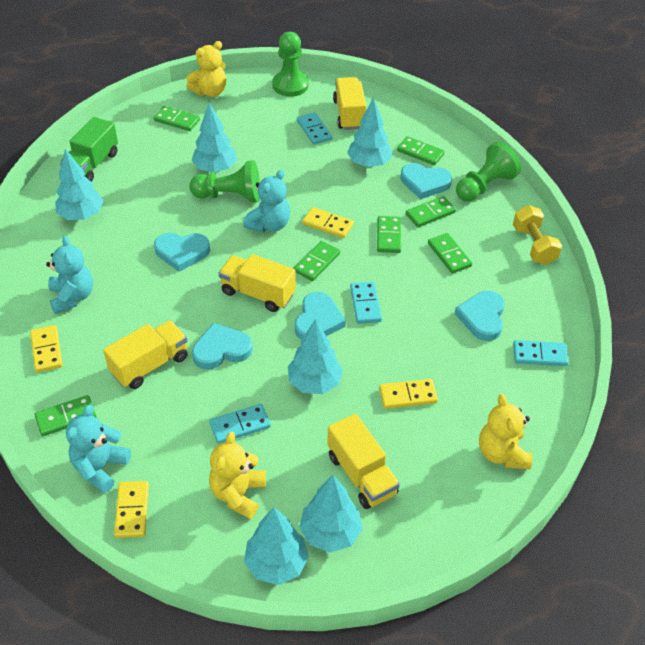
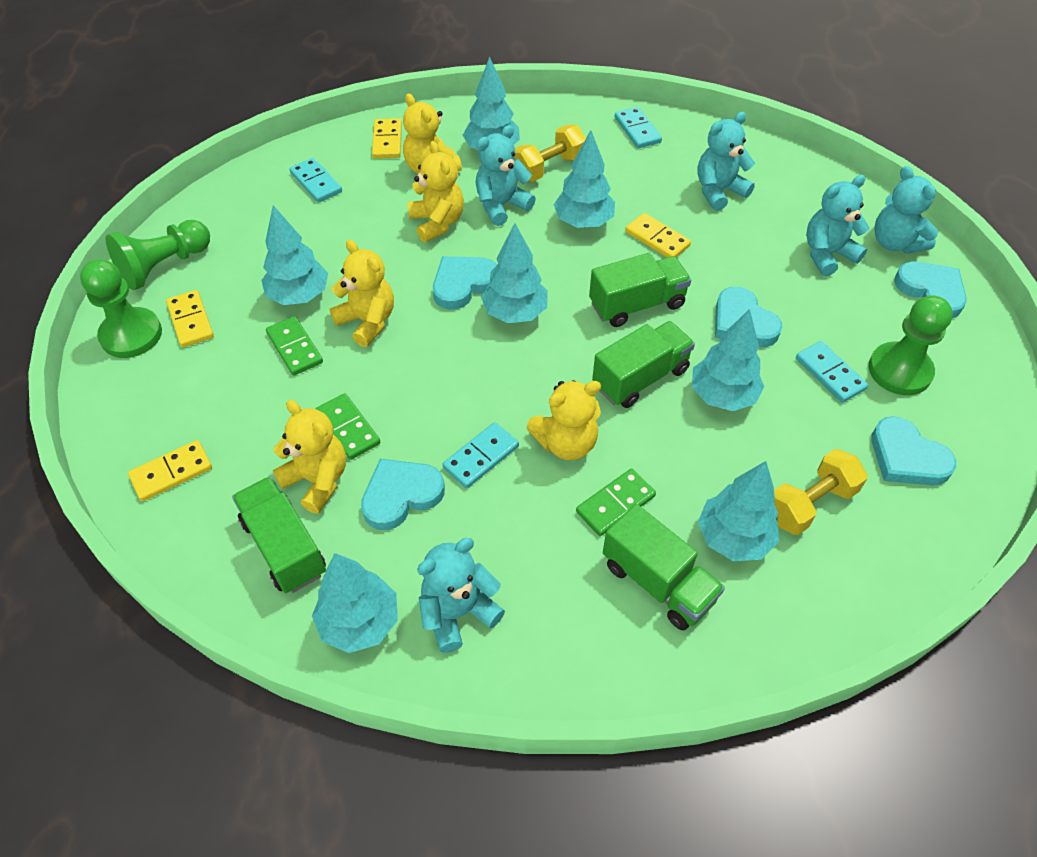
green domino: [35,395,96,436] [153,106,200,131] [294,241,340,281] [377,216,401,253] [397,136,445,165] [406,196,456,227] [428,233,472,274] = 7 -> [266,316,323,376] [316,393,380,460] [576,469,656,536] = 3
green truck: [60,117,118,182] = 1 -> [232,476,326,593] [589,253,691,327] [592,321,695,408] [603,504,725,630] = 4
turquoise teddy bear: [46,235,93,314] [66,405,131,493] [243,170,290,233] = 3 -> [417,538,505,653] [475,125,536,226] [697,112,755,211] [806,175,870,276] [875,166,938,254] = 5
turquoise tree: [55,149,104,220] [191,103,237,173] [244,507,309,585] [288,319,343,394] [299,475,363,553] [347,97,392,167] = 6 -> [262,205,328,305] [312,553,398,653] [463,57,520,150] [481,223,548,323] [554,130,615,228] [692,309,764,411] [698,461,779,561] = 7
yellow dumbbell: [513,205,562,265] = 1 -> [514,125,586,182] [774,449,868,535] = 2
yellow teddy bear: [186,41,226,97] [209,432,266,519] [479,394,532,469] = 3 -> [273,400,346,514] [330,240,394,347] [403,93,462,174] [407,141,464,242] [526,380,601,460] = 5
yellow truck: [103,320,188,389] [219,254,296,312] [327,414,400,509] [333,77,366,130] = 4 -> none = 0

